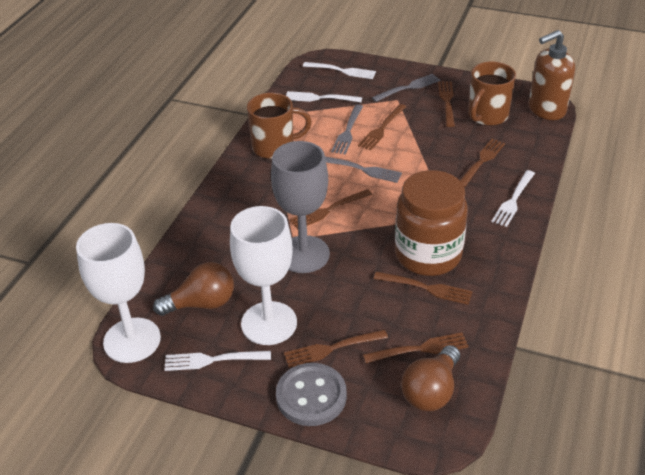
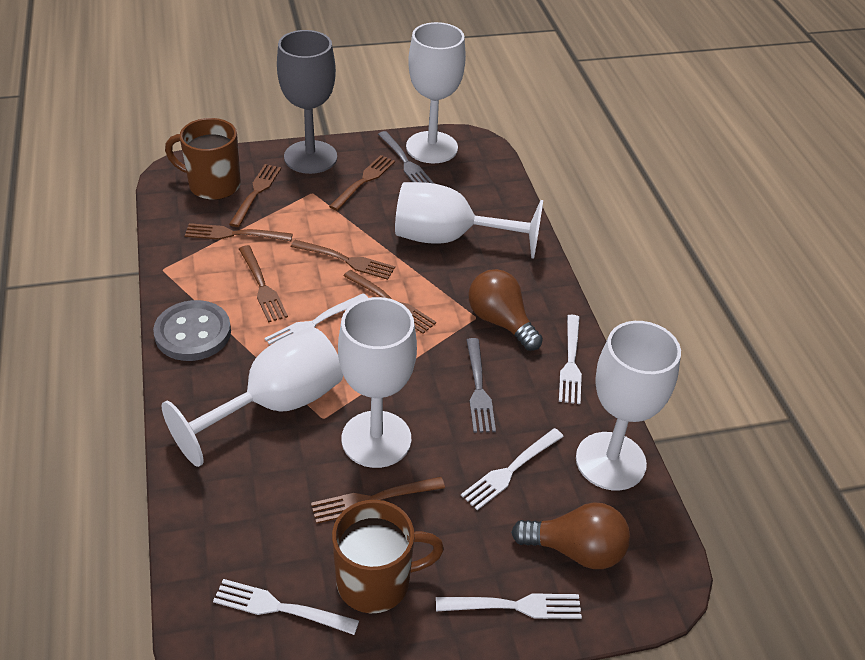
brown jar: [395,170,468,276] = 1 -> none = 0
brown soap dispenser: [529,30,575,120] = 1 -> none = 0
grey fork: [325,157,402,183] [331,104,363,155] [372,74,440,102] = 3 -> [378,131,433,183] [467,338,496,433] = 2
white fork: [164,351,271,371] [286,91,362,102] [303,62,376,79] [492,170,535,227] = 4 -> [213,579,359,635] [264,293,368,345] [436,594,582,619] [461,428,564,510] [559,315,582,404] = 5
white goblet: [76,223,161,363] [230,206,297,345] = 2 -> [161,327,343,467] [338,297,417,468] [395,182,543,259] [406,22,466,164] [576,321,681,491] = 5

